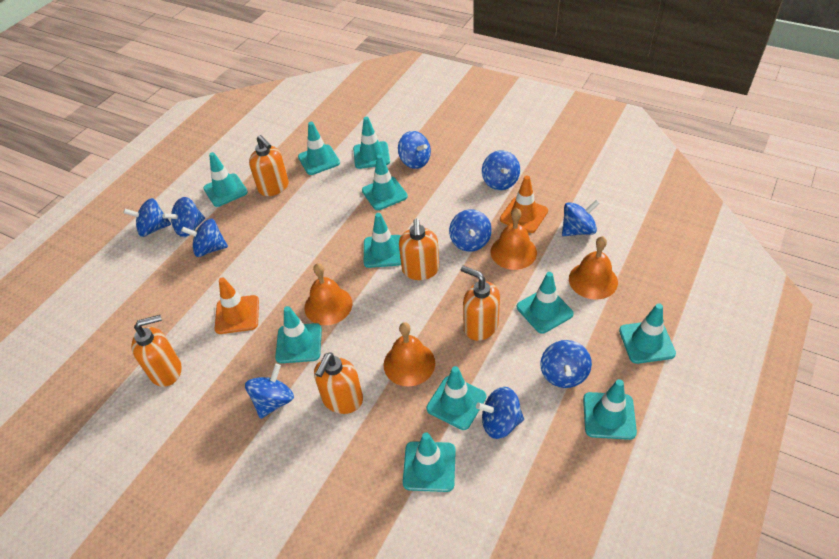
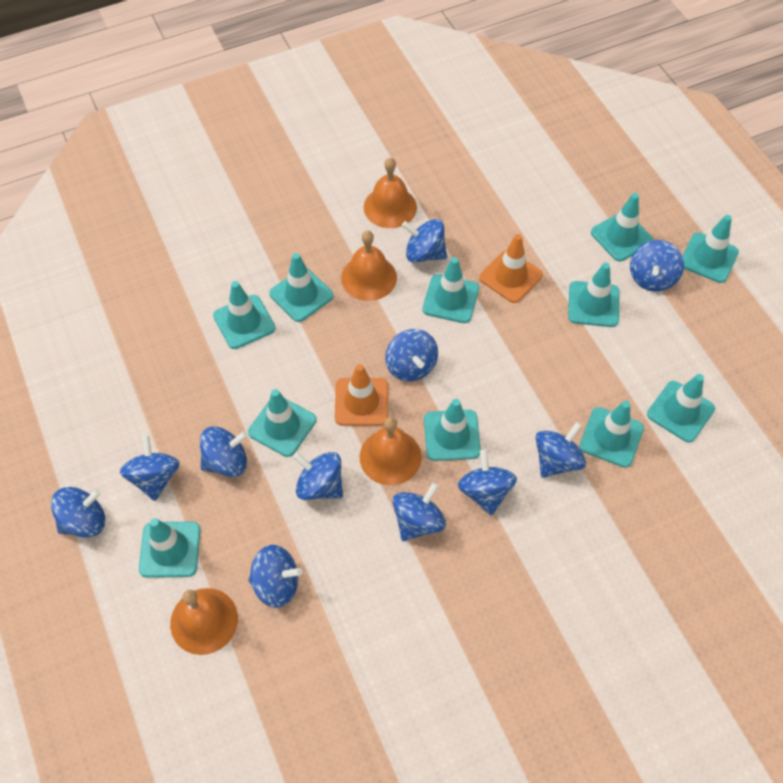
blue spinning top: [123,198,171,237] [162,197,205,237] [181,218,228,257] [245,364,294,419] [398,131,431,169] [449,209,492,252] [476,387,524,439] [482,150,520,190] [540,340,592,388] [562,200,599,236] = 10 -> [51,487,105,538] [120,435,180,501] [200,426,248,477] [249,545,302,608] [293,452,343,500] [385,329,438,381] [392,483,446,541] [402,219,447,263] [458,449,517,516] [536,422,586,478] [630,240,684,292] = 11
orange soap dispenser: [131,315,182,387] [249,135,289,196] [314,352,363,414] [399,219,439,280] [461,266,500,341] = 5 -> none = 0

